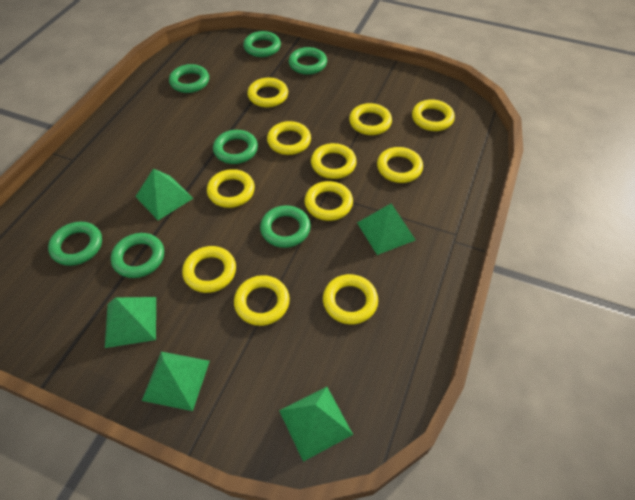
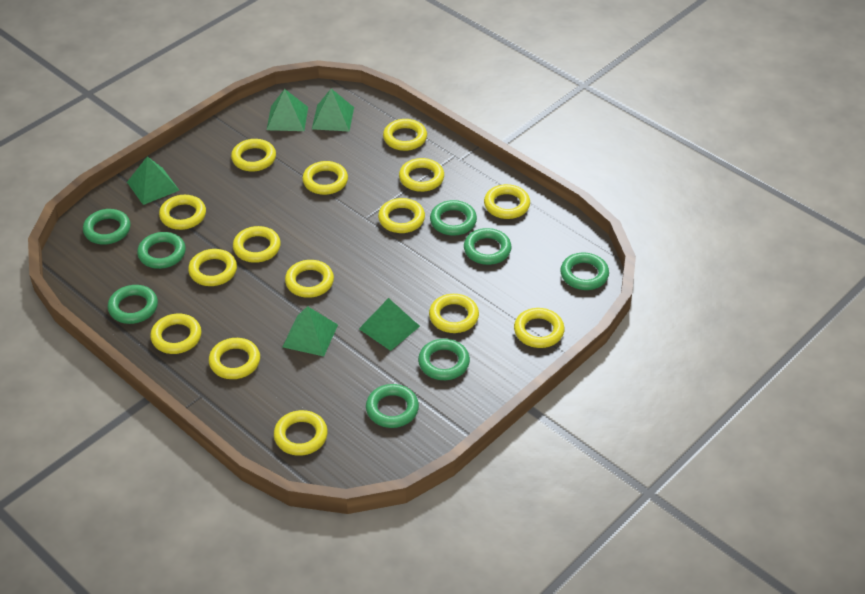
green ring: [48,222,102,266] [111,233,164,278] [169,64,209,93] [213,130,258,164] [243,31,281,57] [260,205,311,248] [289,47,327,75] = 7 -> [83,209,131,245] [108,285,158,324] [137,232,186,269] [366,384,419,428] [418,339,470,380] [430,200,477,236] [464,228,512,265] [560,253,609,290] = 8
yellow ring: [182,246,236,293] [207,169,255,208] [234,275,290,326] [247,78,288,107] [267,121,311,155] [304,181,353,221] [311,143,357,179] [323,274,378,325] [349,103,392,135] [377,147,423,183] [412,99,455,131] = 11 -> [150,314,201,354] [159,195,206,230] [188,249,237,286] [209,338,260,379] [231,139,276,172] [233,226,281,263] [274,410,328,456] [285,260,334,298] [302,161,348,195] [378,198,425,233] [383,119,427,151] [399,158,444,192] [429,294,479,333] [484,184,530,219] [514,308,564,348] = 15

